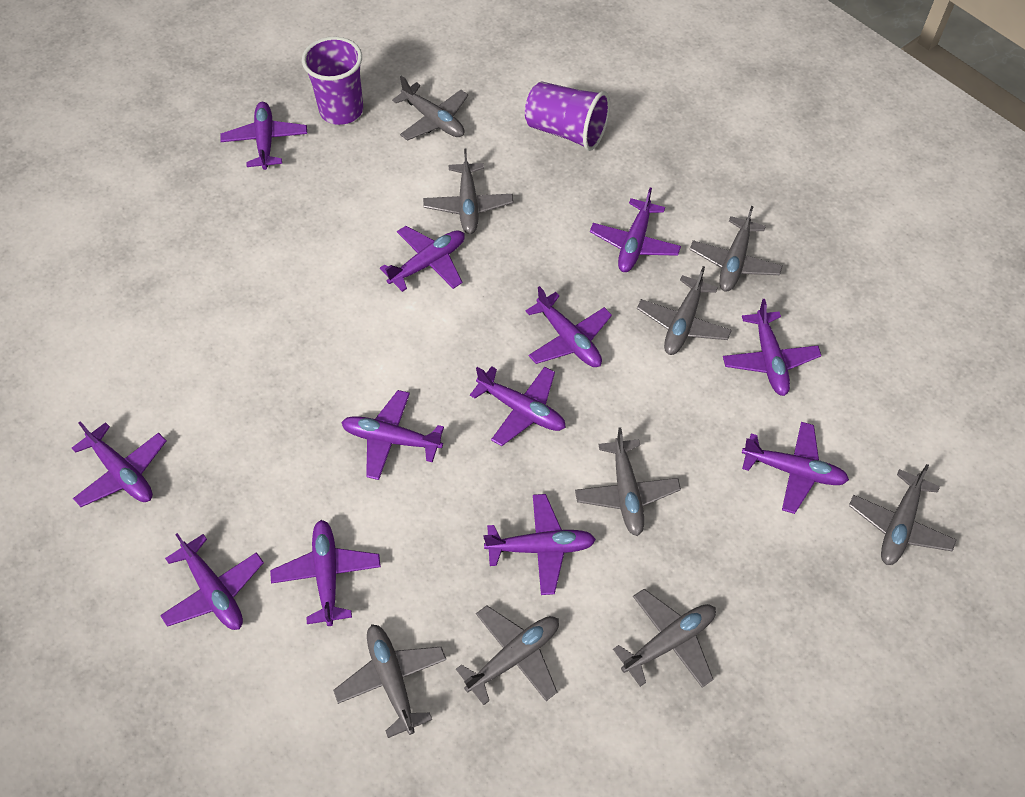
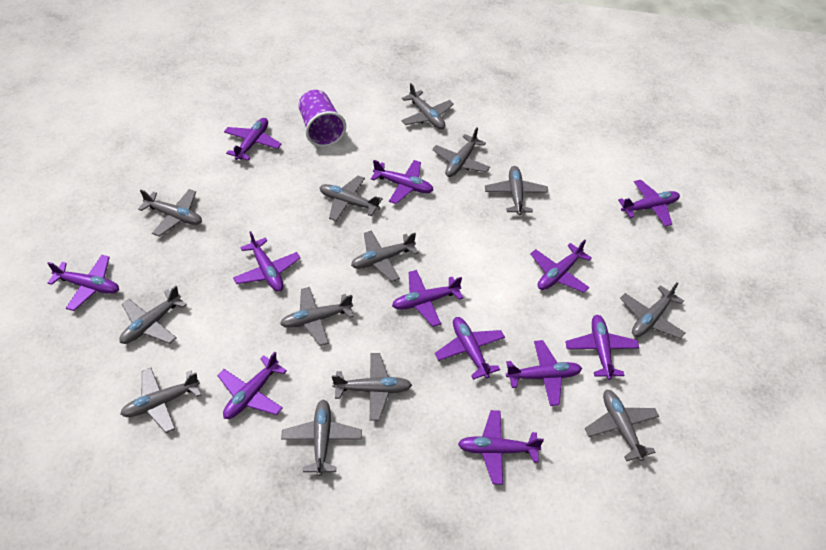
grey plane: [333,624,446,738] [392,76,468,141] [423,149,513,234] [456,605,559,705] [575,427,681,536] [613,589,716,688] [637,266,732,355] [690,206,783,292] [849,464,956,565] = 9 -> [119,286,187,344] [120,368,201,433] [138,189,202,236] [280,287,354,346] [281,399,362,476] [319,176,383,221] [332,353,412,420] [351,231,419,282] [401,83,454,129] [432,127,490,177] [485,166,548,215] [585,390,659,461] [620,282,685,339] = 13
purple cup: [302,36,363,125] [525,82,610,151] = 2 -> [298,90,346,147] = 1

